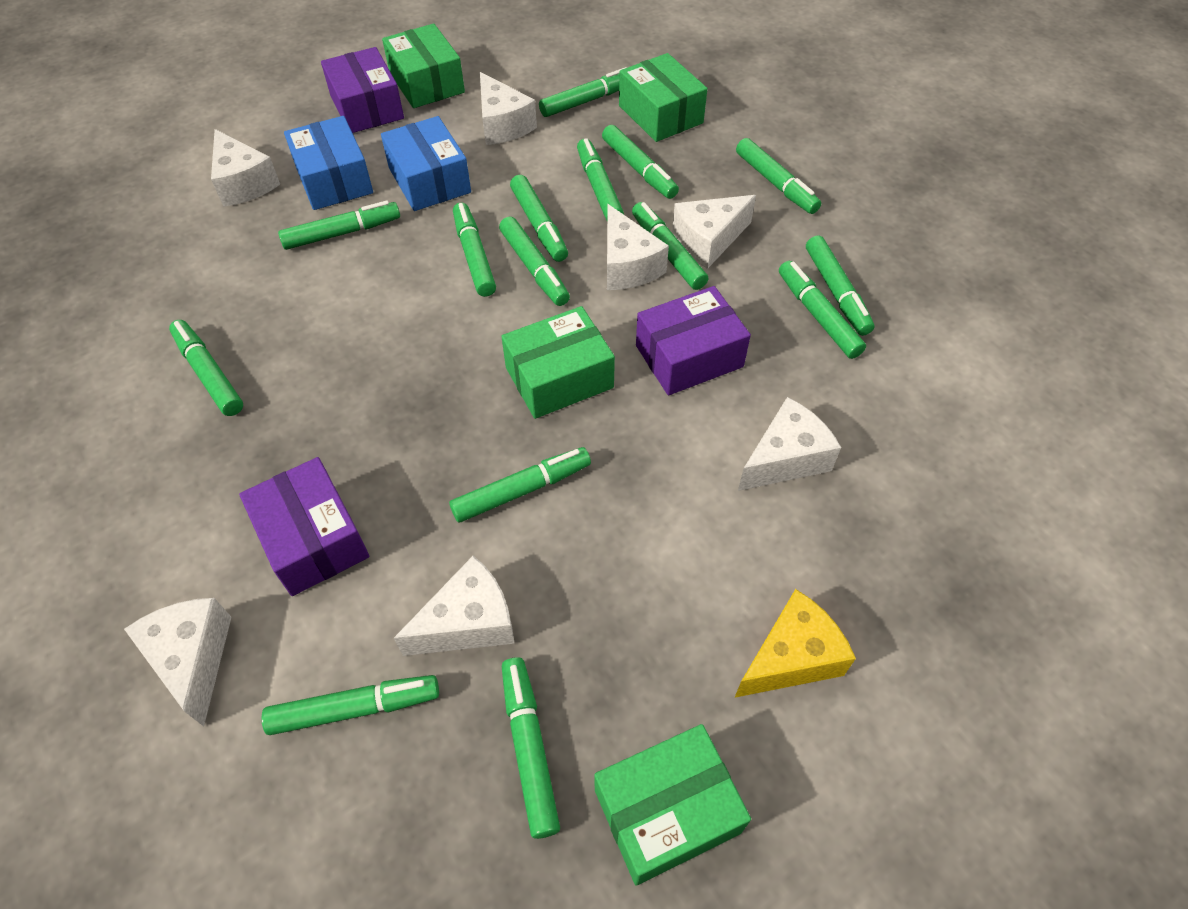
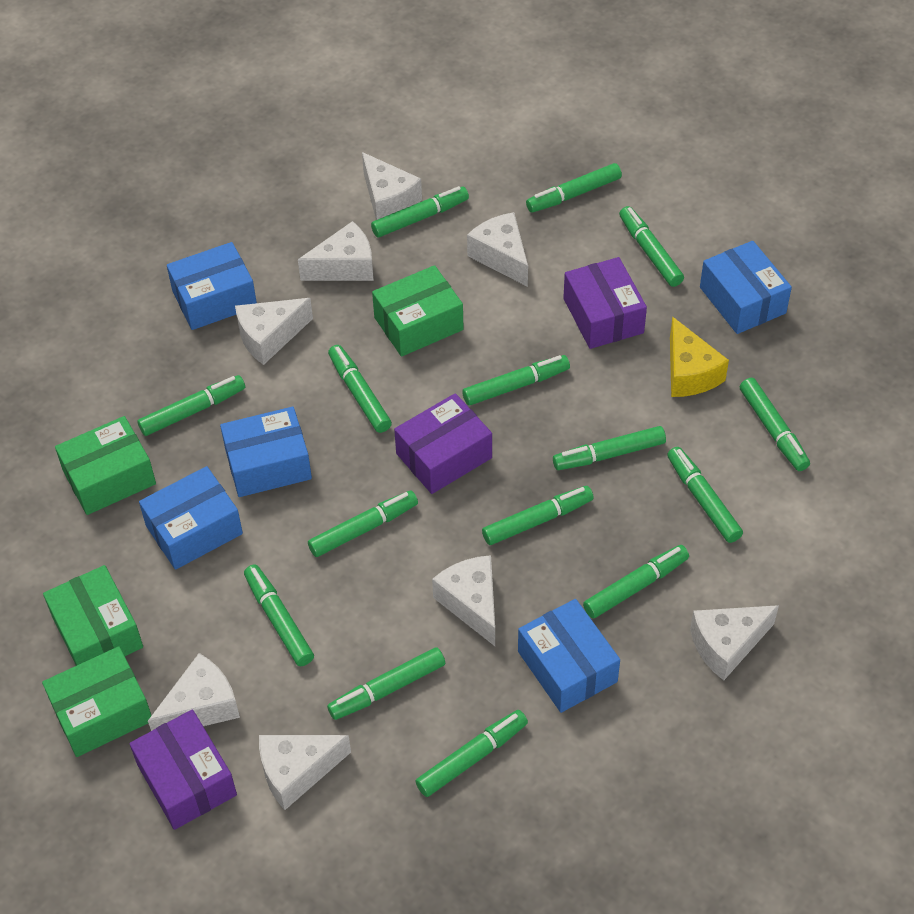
blue box: [284,116,373,210] [381,116,471,211] = 2 -> [139,466,243,570] [167,242,257,330] [220,407,312,497] [518,599,620,713] [700,241,792,334] = 5
white cheese: [124,598,231,726] [211,129,280,207] [394,556,515,656] [480,72,537,145] [607,204,669,290] [672,195,756,269] [738,397,841,491] = 7 -> [148,653,240,731] [235,298,313,365] [259,735,351,810] [298,221,374,281] [362,152,422,220] [432,555,495,646] [467,212,528,287] [690,605,779,680] = 8

